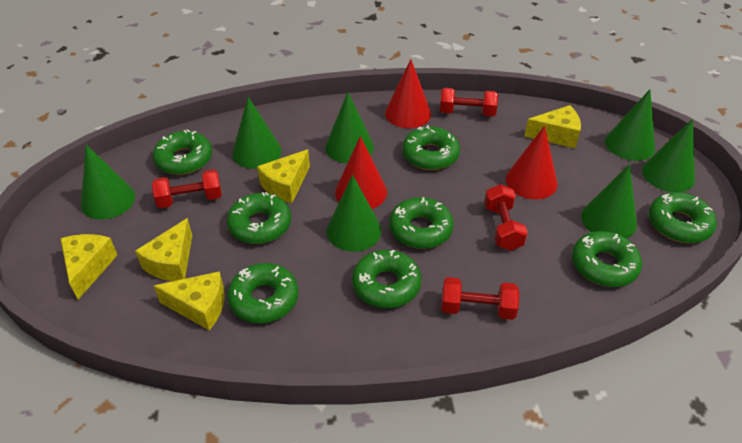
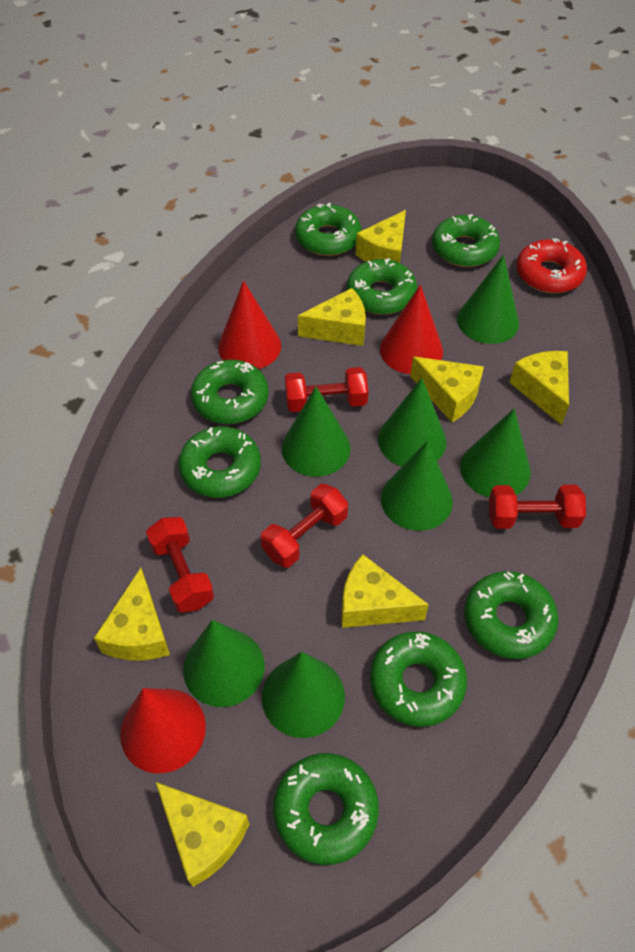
red donut: none = 0 -> [516,238,587,293] = 1
yellow cheese: [60,234,117,299] [135,218,192,281] [154,271,225,330] [257,149,310,203] [524,105,581,148] = 5 -> [94,568,170,661] [156,782,249,887] [298,288,366,346] [342,554,429,628] [356,210,406,263] [410,357,484,422] [509,351,569,425] = 7

